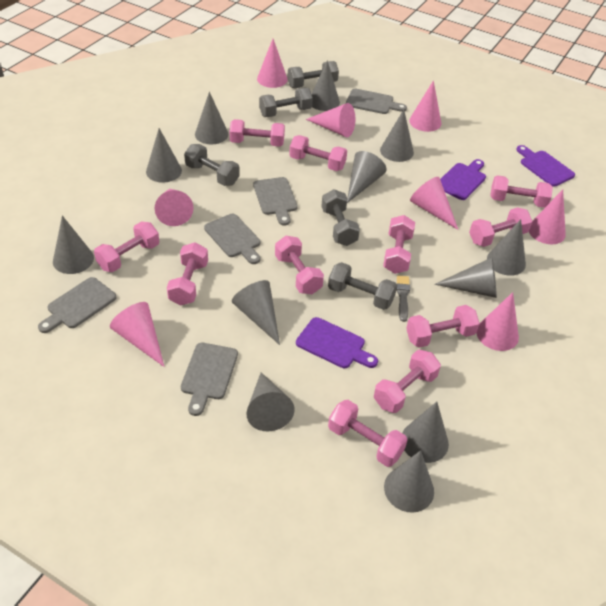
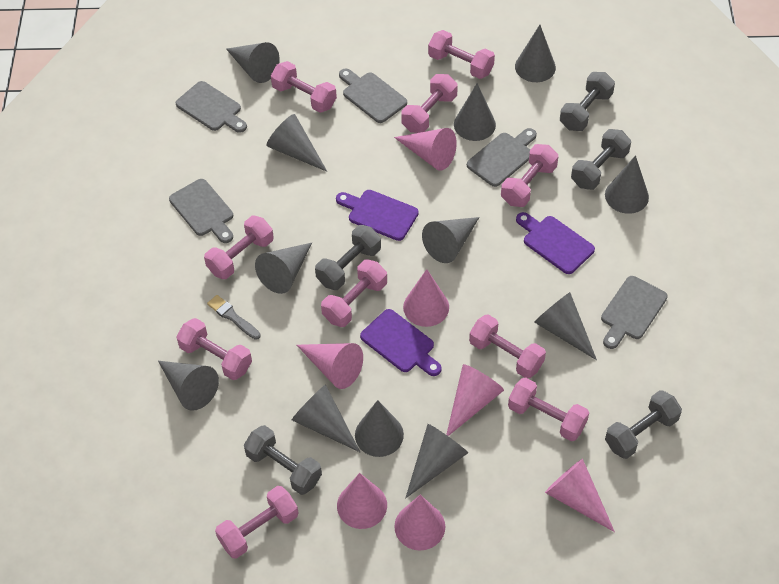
pink cone: [110,302,164,367] [155,189,194,226] [257,39,288,88] [306,103,355,137] [409,80,441,132] [410,177,458,230] [476,292,519,351] [529,189,566,244] = 8 -> [297,343,363,389] [337,473,387,529] [394,128,457,171] [394,495,445,550] [403,269,449,327] [446,364,504,436] [545,459,615,532] = 7
pink dumbbell: [94,222,160,272] [167,242,208,305] [229,119,285,147] [275,236,324,294] [289,135,347,171] [328,400,407,467] [374,350,441,413] [383,215,415,274] [406,305,480,348] [469,207,532,247] [490,175,553,208] = 11 -> [176,318,252,380] [204,216,274,279] [215,486,298,559] [271,61,337,113] [321,259,387,327] [401,74,458,133] [428,30,495,79] [469,314,546,378] [501,144,559,207] [508,377,589,441] = 10

